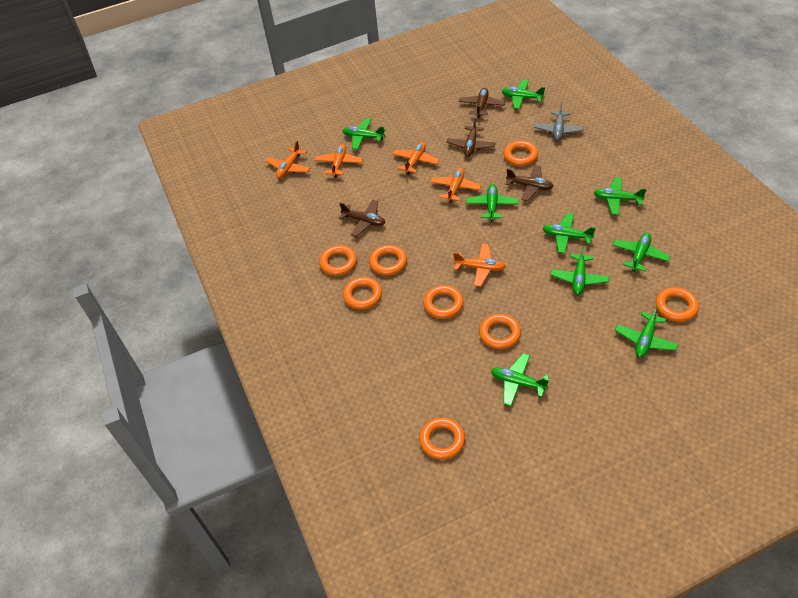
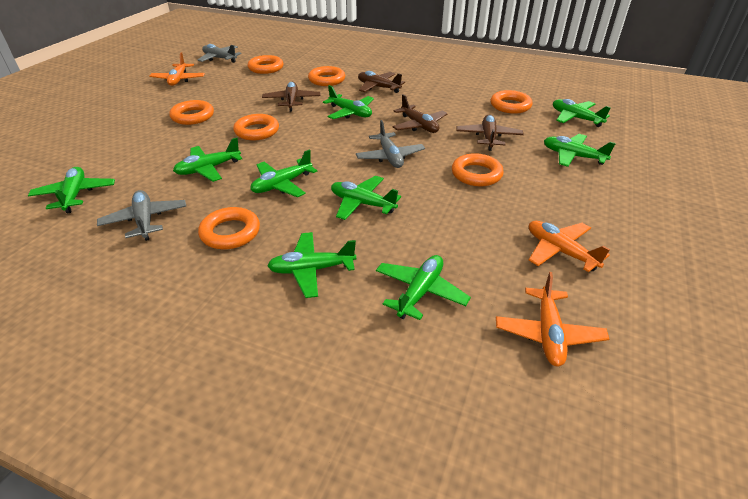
grey plane: [534,102,584,141] = 1 -> [97,190,187,241] [197,44,242,63] [356,120,425,168] = 3
orange plane: [266,140,310,179] [315,144,363,178] [392,142,440,175] [431,168,481,203] [453,244,506,287] = 5 -> [149,52,205,86] [496,272,609,367] [529,221,610,272] = 3
orange ring: [319,245,357,276] [343,277,382,310] [369,245,407,276] [419,417,465,460] [423,285,464,319] [479,314,521,349] [503,141,538,166] [656,287,699,322] = 8 -> [170,100,214,125] [198,207,260,249] [233,114,279,140] [248,55,283,74] [308,66,345,86] [452,153,504,186] [491,90,533,114] = 7

